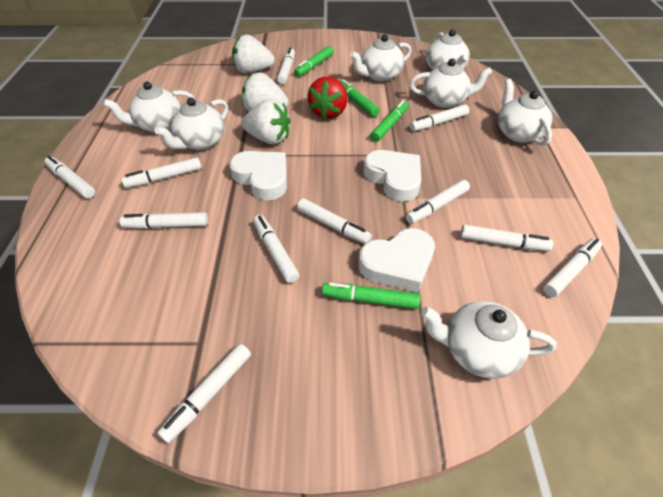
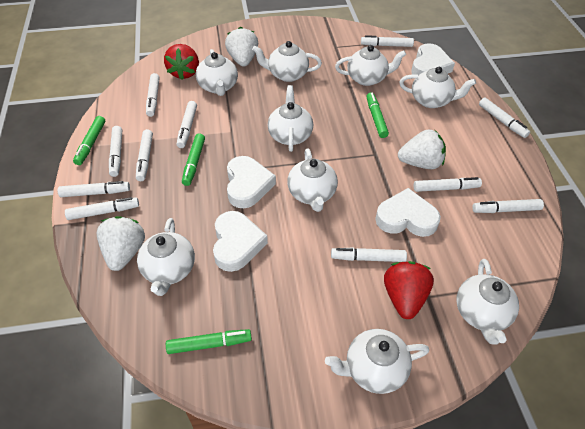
red strawberry: [307,77,348,119] = 1 -> [164,44,199,80] [384,261,434,319] = 2
white heart: [229,151,287,200] [358,228,435,293] [364,150,421,201] = 3 -> [213,211,268,272] [227,156,276,208] [375,188,441,237] [411,43,455,75] = 4
white teapot: [103,82,195,133] [155,98,228,150] [350,34,412,82] [409,59,492,108] [421,301,557,379] [426,29,470,70] [498,79,553,146] = 7 -> [137,218,195,296] [196,49,238,96] [252,41,322,82] [268,85,313,152] [287,149,338,212] [325,329,429,394] [335,45,406,86] [399,67,476,108] [457,259,519,345] = 9

